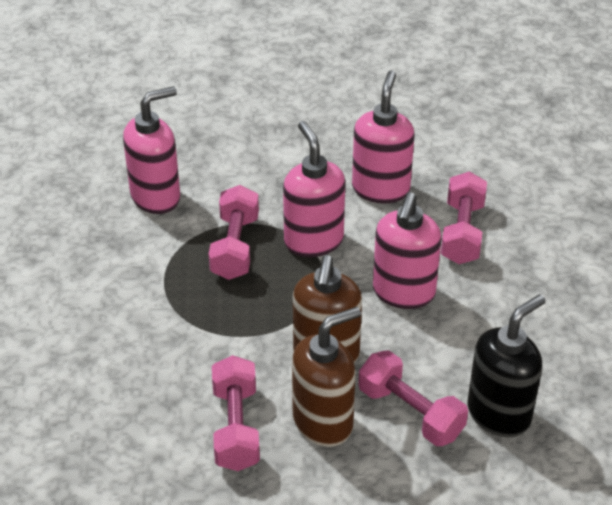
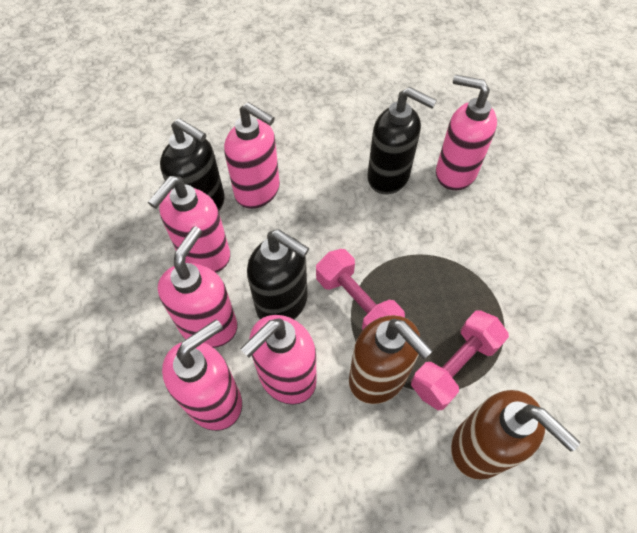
black soap dispenser: [467,294,545,437] = 1 -> [160,118,225,211] [247,229,309,319] [367,87,437,194] = 3
pink dumbbell: [209,185,259,280] [212,355,260,471] [358,350,468,446] [441,171,487,264] = 4 -> [316,249,405,330] [411,310,509,410] = 2
pink soap dispenser: [123,86,180,214] [283,121,345,257] [352,71,414,203] [373,192,442,309] = 4 -> [148,176,230,273] [158,226,237,348] [162,319,242,431] [224,102,280,209] [241,315,316,405] [436,74,497,190] = 6

